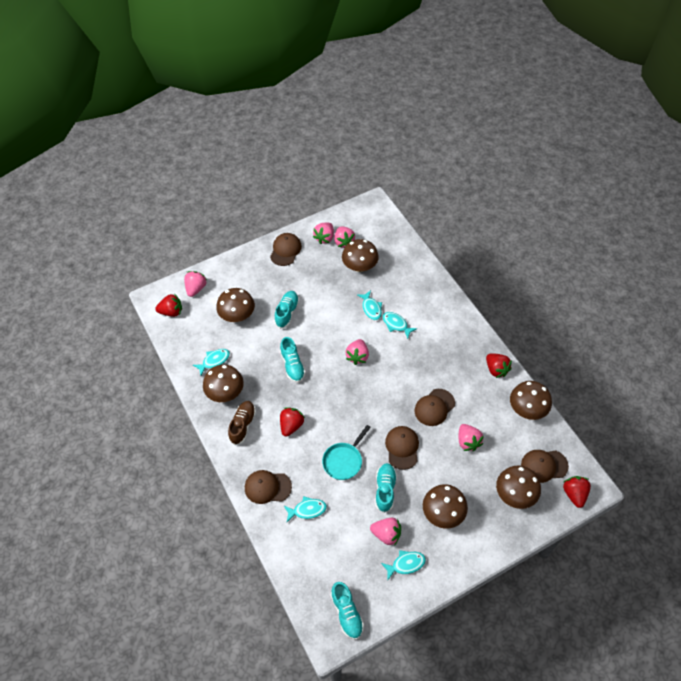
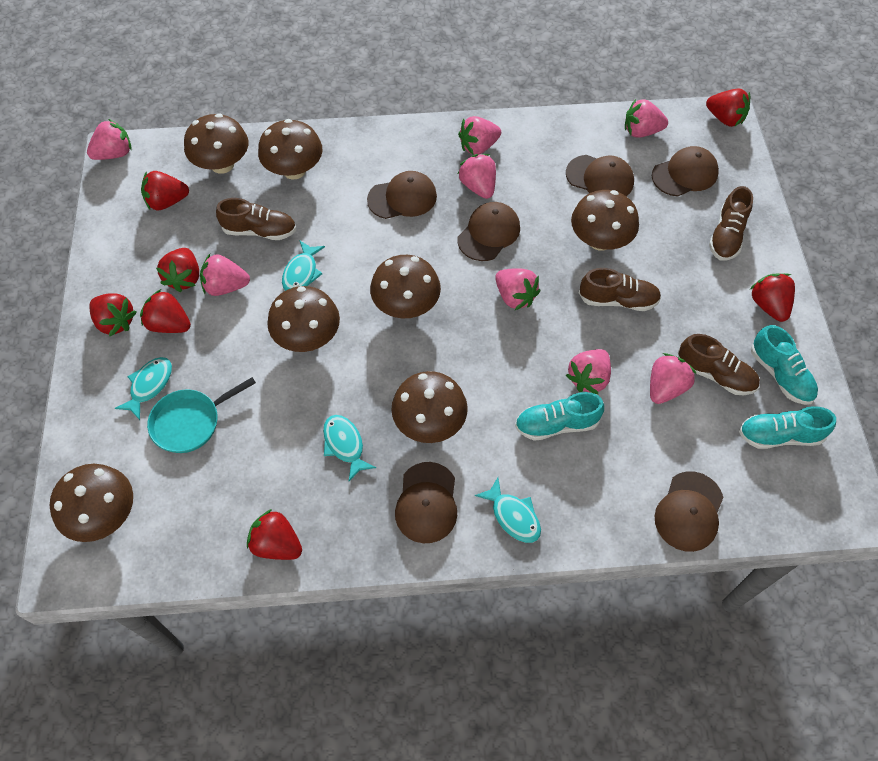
brown cap: [245,470,292,504] [270,233,302,266] [385,426,419,470] [414,389,455,426] [521,450,569,483] = 5 -> [367,171,437,219] [395,462,457,543] [457,202,520,261] [566,155,634,196] [652,146,719,196] [655,471,723,552] = 6
brown mushroom: [203,364,244,402] [216,288,255,322] [342,239,379,272] [423,484,468,529] [496,465,541,509] [510,381,552,420] = 6 -> [50,464,133,542] [184,113,248,174] [258,119,322,179] [267,286,340,352] [370,255,441,318] [391,371,468,443] [571,190,639,251] = 7
brown shoe: [228,401,256,445] = 1 -> [216,198,296,240] [579,268,661,311] [678,334,760,395] [709,186,753,261] = 4
pink strawberry: [184,271,207,297] [313,222,334,244] [334,227,355,248] [346,339,369,365] [370,518,401,546] [459,424,484,451] = 6 -> [87,119,131,160] [200,254,250,296] [458,116,501,155] [458,154,496,199] [495,268,540,310] [566,349,611,395] [625,99,668,138] [650,353,697,404] = 8
red strawberry: [155,294,182,317] [280,407,305,437] [486,353,512,378] [563,476,591,508] = 4 -> [89,293,136,337] [140,289,191,333] [141,171,189,210] [156,248,199,292] [247,509,302,560] [706,89,750,127] [750,273,795,322] = 7
turquoise fish: [193,349,230,376] [284,496,327,523] [357,290,382,320] [381,550,426,580] [382,312,417,339] = 5 -> [115,357,172,420] [282,241,325,291] [323,415,376,481] [475,477,541,543] = 4
turquoise shoe: [274,291,299,329] [280,337,306,383] [331,582,364,640] [375,463,397,513] = 4 -> [515,392,604,441] [739,406,836,449] [751,325,818,405] = 3

